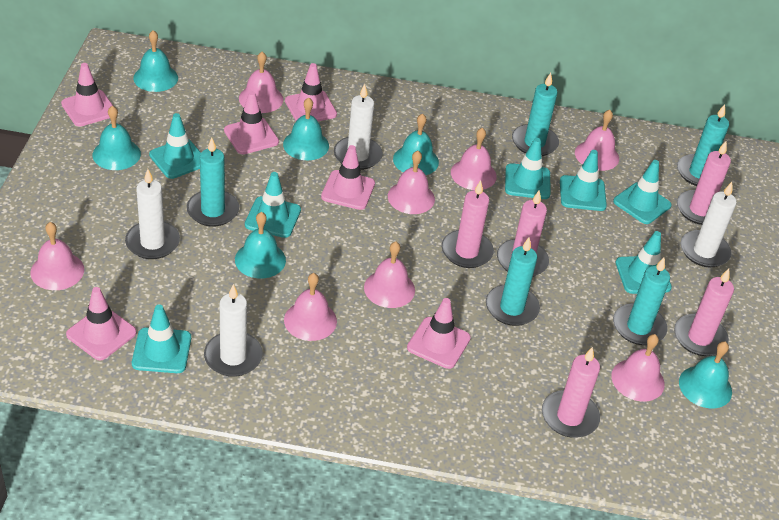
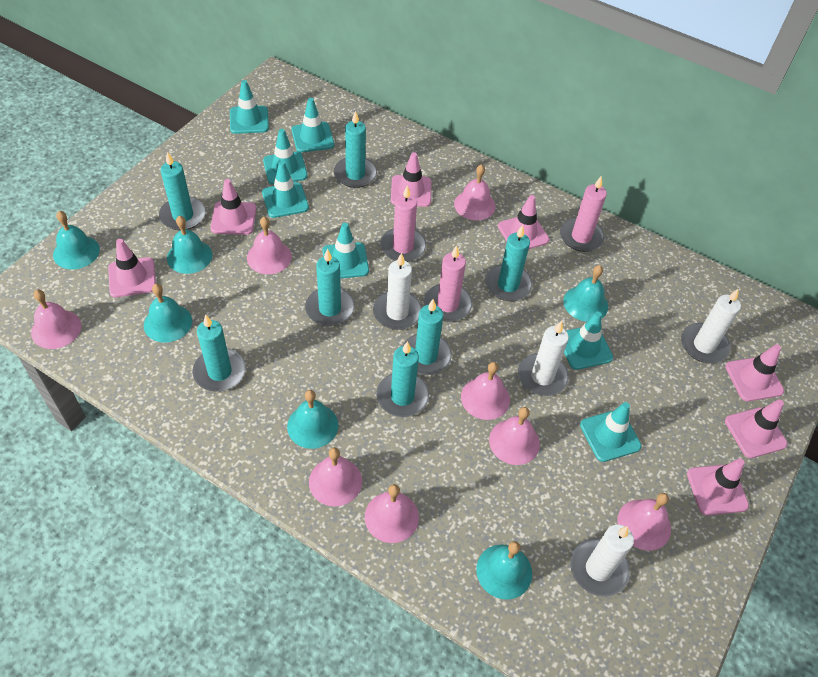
pink candle: [442,180,494,268] [497,190,549,277] [542,347,600,438] [674,269,734,356] [677,141,731,225] = 5 -> [380,185,426,262] [424,245,472,322] [560,176,607,252] = 3
pink traffic cone: [61,63,113,127] [66,287,137,360] [224,91,279,154] [285,63,337,121] [321,145,375,210] [407,298,471,369] = 6 -> [108,239,156,297] [210,179,256,235] [391,152,431,207] [498,195,549,250] [687,458,749,515] [725,344,784,401] [725,399,788,458] = 7
turquoise candle: [187,138,239,227] [486,237,540,326] [512,73,559,156] [613,258,670,345] [677,104,729,186] = 5 -> [159,152,206,230] [193,314,246,392] [305,249,355,326] [334,111,377,188] [376,341,429,417] [403,299,452,375] [485,225,533,301] = 7

